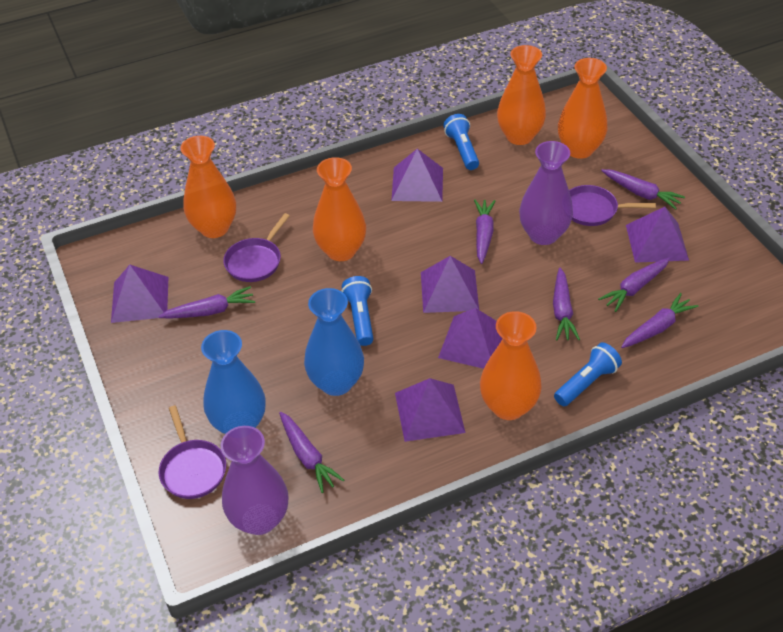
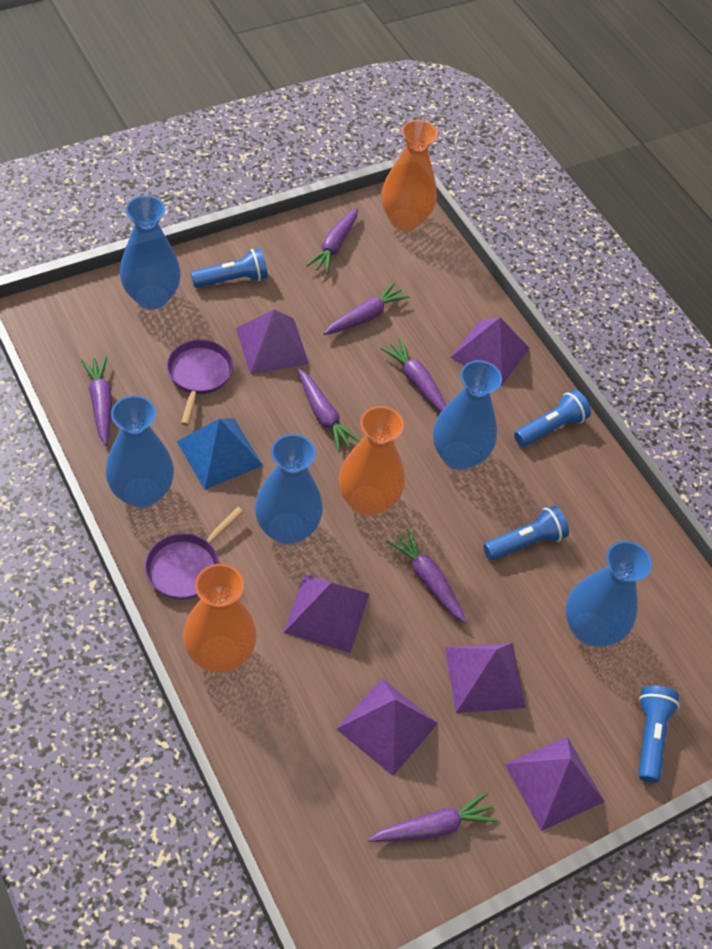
blue flashlight: [342,276,374,346] [443,114,479,170] [554,342,622,406] = 3 -> [191,248,268,288] [483,506,569,560] [514,390,591,447] [638,686,680,783] = 4
blue pyramid: none = 0 -> [176,419,263,490] = 1
blue vase: [201,330,266,434] [304,288,364,396] = 2 -> [105,395,174,508] [120,195,181,310] [255,434,323,545] [433,360,502,470] [565,541,652,647] = 5
orange vase: [180,136,236,238] [313,157,366,261] [480,311,542,420] [497,45,546,145] [558,58,607,159] = 5 -> [183,564,257,673] [339,406,405,516] [381,120,438,231] = 3
purple pan: [159,406,226,499] [223,213,290,282] [569,185,656,226] = 3 -> [145,507,243,599] [167,339,233,426] = 2
purple vase: [221,426,289,535] [519,141,573,245] = 2 -> none = 0

